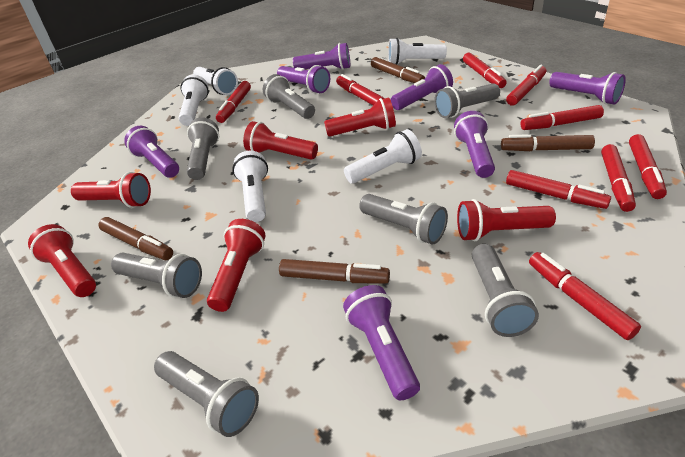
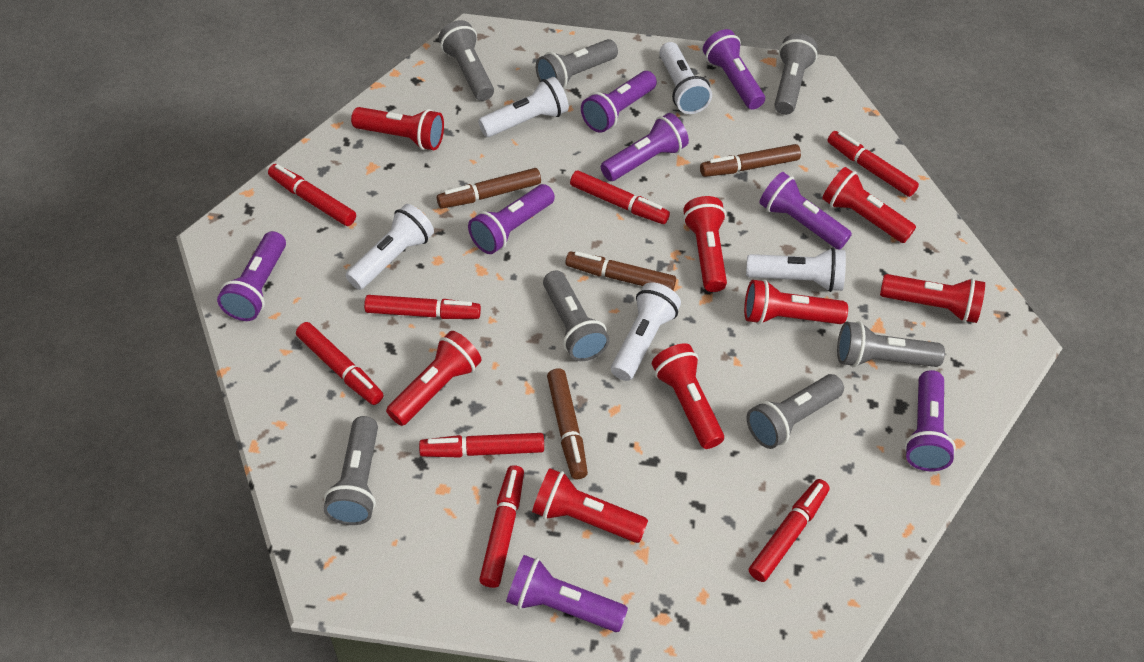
purple flashlight: [124,126,179,178] [277,65,330,93] [293,43,350,70] [343,285,420,400] [391,64,453,110] [454,111,495,178] [549,72,626,105] = 7 -> [217,231,286,321] [468,184,555,254] [506,555,628,632] [581,71,657,133] [601,113,689,181] [703,29,765,110] [759,172,852,250] [904,370,956,471] = 8
red flashlight: [28,224,96,297] [71,172,151,208] [207,219,266,312] [243,121,318,160] [324,98,396,137] [457,199,556,241] = 6 -> [351,107,444,150] [386,331,482,426] [532,468,648,543] [652,343,724,449] [683,196,727,292] [744,279,848,325] [822,167,916,243] [880,274,985,323] = 8
red marker: [216,81,251,123] [336,74,385,105] [463,53,507,88] [506,65,546,106] [506,170,611,209] [520,105,604,130] [529,252,641,340] [601,144,636,212] [629,134,667,199] = 9 -> [268,164,356,226] [296,322,384,405] [364,295,481,319] [419,433,544,458] [479,465,524,588] [570,170,670,224] [749,479,830,582] [827,131,919,197] = 8

